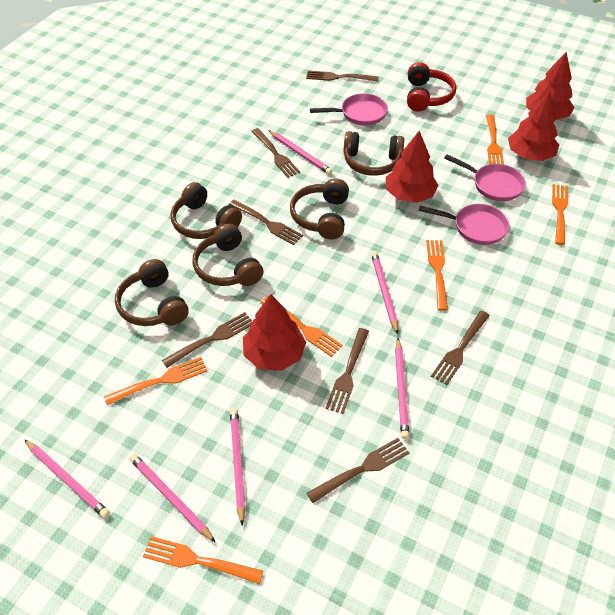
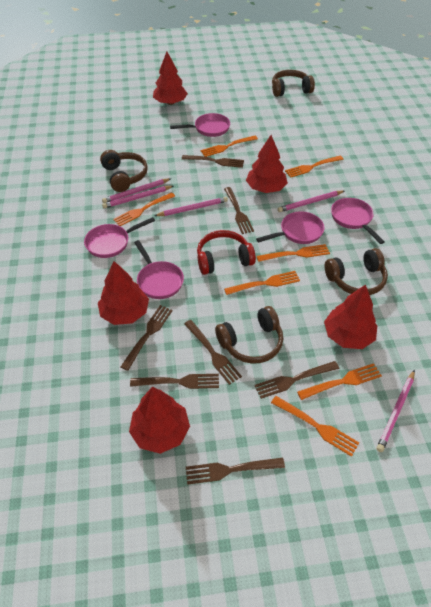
brown headphones: [115,259,189,326] [171,182,242,239] [193,223,263,286] [290,178,349,239] [344,131,404,176] = 5 -> [100,150,148,192] [215,306,283,364] [272,70,315,97] [325,248,388,295] = 4
orange fork: [104,357,208,405] [143,536,263,584] [260,297,343,357] [426,240,448,310] [486,114,504,164] [552,184,568,245] = 6 -> [113,192,175,226] [200,136,258,157] [224,271,300,295] [257,244,330,262] [271,396,359,457] [285,155,344,178] [297,363,382,400] = 7
pink pan: [310,93,388,126] [419,204,509,245] [444,154,526,201] = 3 -> [84,217,155,258] [134,240,184,299] [170,113,230,137] [256,211,324,244] [331,198,385,244] = 5
pink pencil: [24,439,110,518] [129,453,216,543] [230,408,245,526] [268,130,332,175] [371,251,398,334] [395,338,409,439] = 6 -> [102,178,172,203] [102,186,173,209] [154,197,228,216] [277,191,344,212] [376,370,415,452] = 5
red tree: [243,294,306,371] [386,131,439,203] [508,91,559,161] [526,52,575,120] = 4 -> [98,261,149,325] [129,387,190,454] [153,52,188,105] [246,135,288,193] [324,285,377,349] = 5

